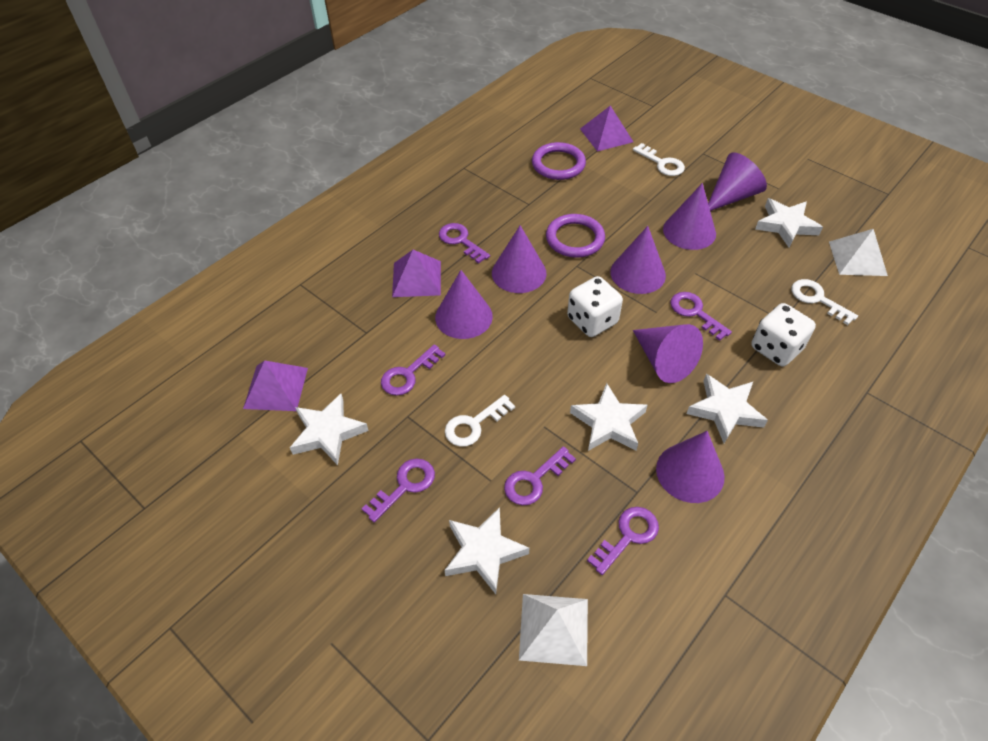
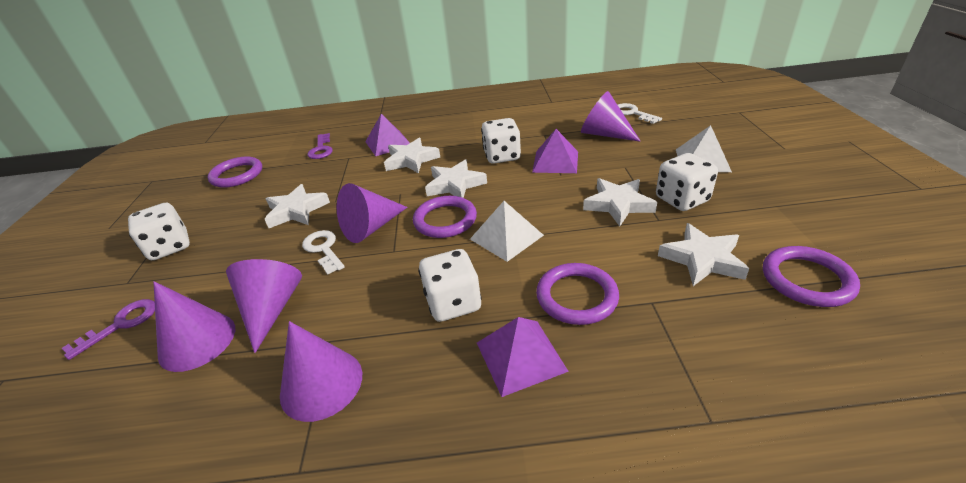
purple cone: [435,270,493,339] [492,225,546,293] [610,226,666,294] [633,324,703,383] [656,431,725,503] [663,183,716,250] [708,153,767,211] = 7 -> [153,281,235,372] [226,259,302,353] [280,321,362,422] [337,183,408,243] [581,91,641,142] = 5
purple key: [362,458,435,523] [381,344,445,396] [439,223,490,264] [504,446,576,505] [587,507,659,575] [670,292,732,341] = 6 -> [62,299,155,360] [307,133,333,159] = 2
purple ring: [532,142,586,180] [546,214,605,258] = 2 -> [208,156,262,188] [413,196,477,238] [536,263,619,325] [763,246,860,307] = 4
white dice: [567,276,623,337] [751,303,816,367] = 2 -> [128,203,190,260] [419,249,482,322] [481,118,521,164] [656,153,718,211] = 4
white key: [445,395,515,447] [633,143,685,176] [791,279,858,325] = 3 -> [302,230,345,275] [618,103,662,124] = 2

